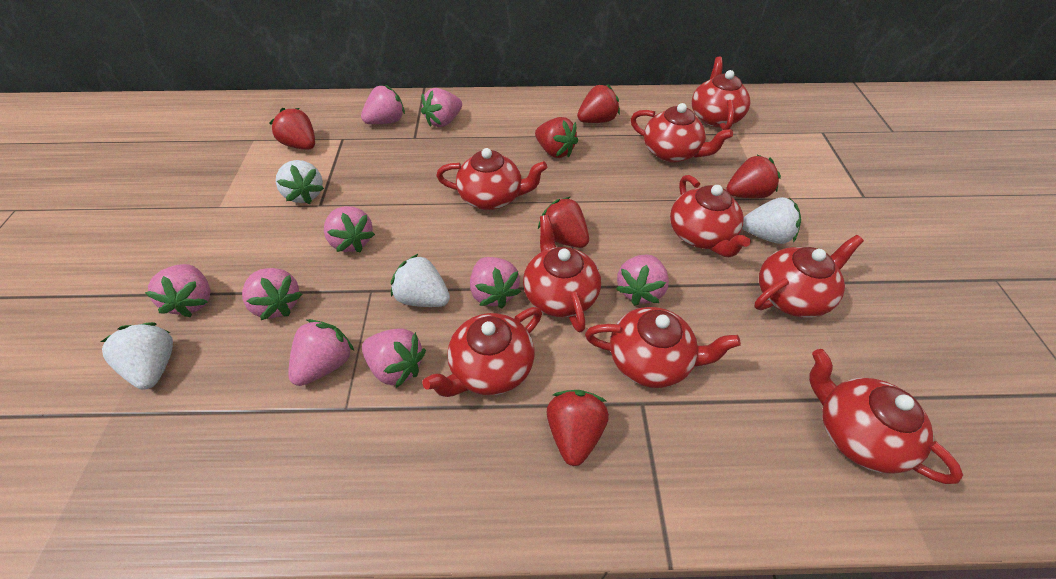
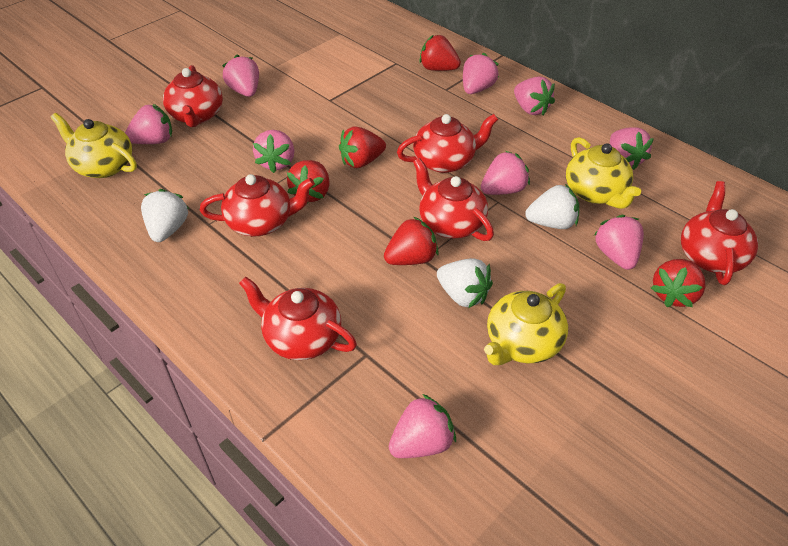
red strawberry: [269,108,315,150] [535,117,578,158] [538,197,589,248] [547,390,609,466] [577,85,620,123] [726,155,781,198] = 6 -> [287,160,330,203] [339,126,386,168] [384,216,439,265] [419,35,461,71] [651,259,706,307] = 5
red teapot: [422,307,542,397] [436,148,547,210] [523,215,601,332] [585,307,741,388] [631,103,733,162] [670,175,751,257] [692,57,751,130] [754,235,864,318] [809,349,963,484] = 9 -> [163,65,223,127] [200,174,315,236] [239,276,357,360] [397,114,498,173] [413,158,494,241] [681,181,758,285] = 6
white strawberry: [101,322,173,390] [276,160,324,204] [391,254,450,307] [742,197,801,244] = 4 -> [141,189,189,242] [437,258,493,308] [525,184,579,229] = 3
yellow teapot: none = 0 -> [50,113,137,178] [484,283,568,365] [566,137,641,209] = 3

